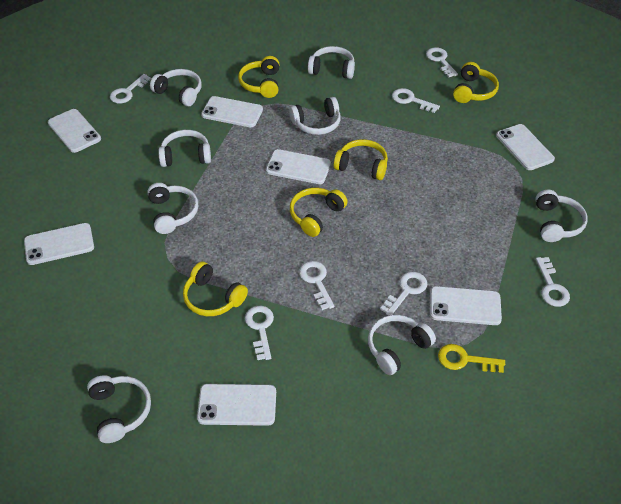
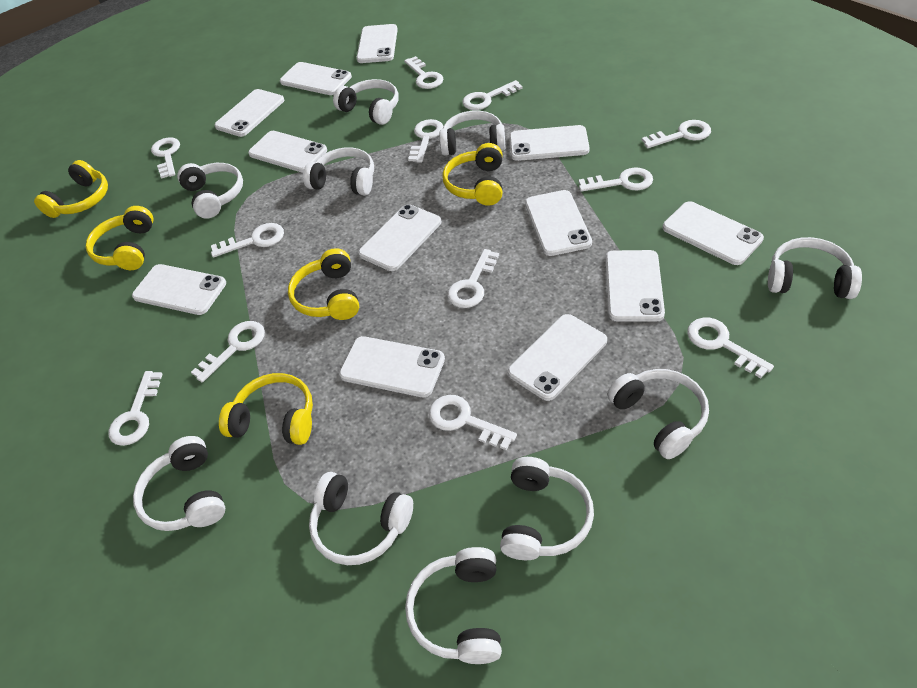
white headphones: [87,375,151,443] [147,183,198,234] [150,69,201,106] [158,130,211,167] [289,97,341,135] [308,46,355,79] [368,315,436,375] [535,190,588,242] = 8 -> [133,436,225,531] [177,163,243,219] [303,147,374,196] [309,472,413,565] [333,79,399,125] [405,547,502,664] [439,111,506,156] [500,457,594,560] [607,369,709,459] [768,237,862,299] = 10
white key: [110,74,151,104] [245,306,274,360] [299,261,335,310] [380,272,427,316] [392,88,440,113] [426,47,458,77] [536,257,570,307] = 7 -> [109,371,163,446] [151,137,180,179] [191,321,265,383] [211,223,284,258] [404,56,443,89] [408,119,443,163] [429,395,517,450] [447,249,499,308] [462,80,523,110] [579,167,653,192] [642,120,711,148] [687,318,774,378] = 12
white phone: [24,223,94,265] [48,109,101,153] [197,384,276,426] [201,96,263,127] [266,149,331,184] [430,286,502,325] [496,124,555,170] = 7 -> [132,264,226,315] [214,89,284,137] [248,131,327,172] [280,62,352,95] [339,336,445,397] [357,24,398,63] [358,204,441,271] [508,314,607,401] [509,125,590,161] [525,190,592,256] [606,250,665,322] [663,201,764,265] = 12
yellow key: [438,344,505,373] = 1 -> none = 0

